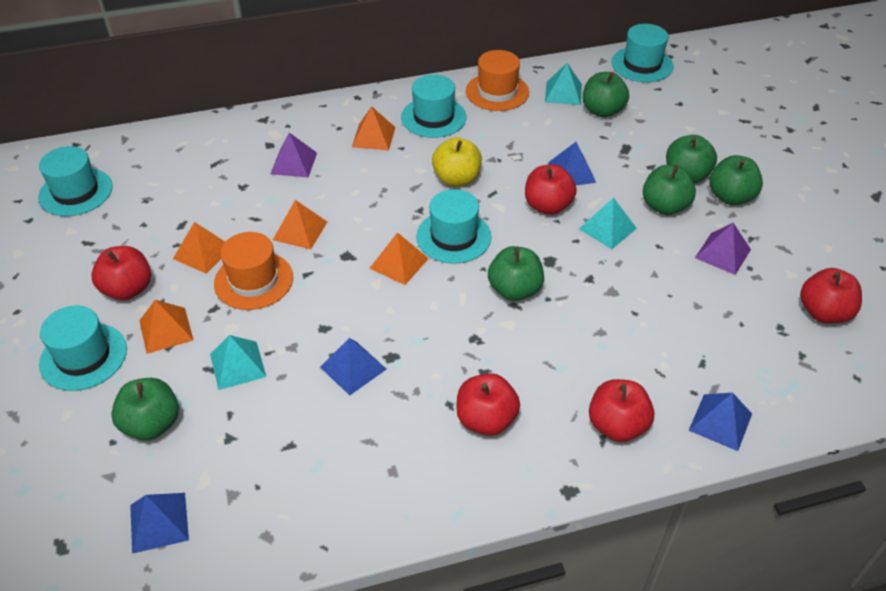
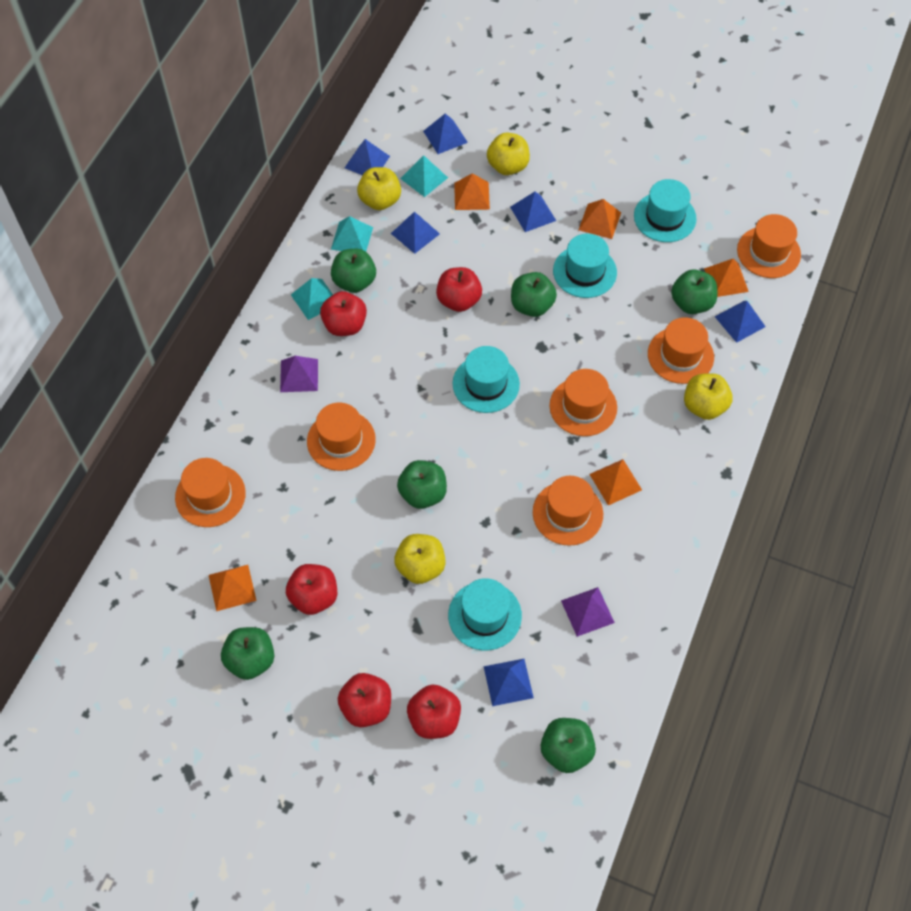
blue pyramid: [130,493,189,554] [320,338,387,396] [548,142,596,185] [688,393,752,451] = 4 -> [345,139,390,175] [391,212,440,254] [423,114,468,154] [483,659,534,706] [510,192,556,232] [715,301,766,343] = 6
orange hat: [214,232,293,310] [466,50,529,111] = 2 -> [175,458,246,527] [307,402,376,471] [533,476,603,546] [549,369,617,436] [648,317,714,384] [737,214,801,278] = 6
turquoise hat: [38,146,113,216] [39,306,127,391] [401,74,467,138] [416,189,491,264] [612,24,673,82] = 5 -> [448,578,522,650] [453,346,520,413] [553,234,617,298] [634,179,697,242] = 4
yellow apple: [432,137,482,186] = 1 -> [357,167,401,210] [394,534,445,584] [487,133,530,175] [684,373,733,420] = 4

